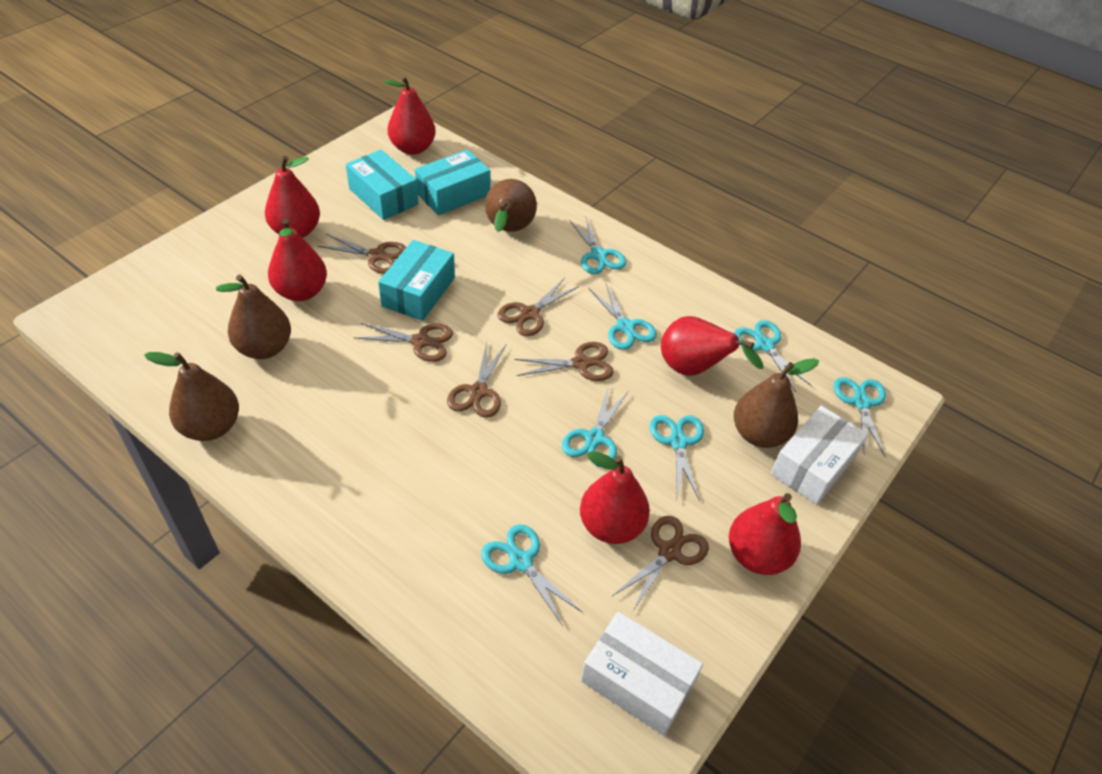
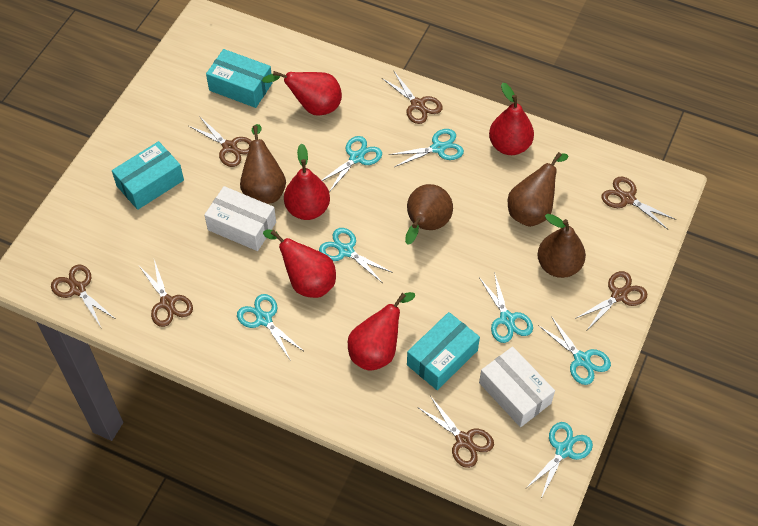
brown scissors: [318,234,406,274] [354,323,453,362] [447,342,507,418] [497,278,579,336] [514,342,614,381] [612,516,709,611] = 6 -> [51,264,115,327] [139,260,193,327] [189,116,252,167] [382,70,443,124] [417,396,494,468] [575,271,647,330] [601,177,676,229] = 7
red pear: [265,156,320,238] [268,219,327,301] [385,76,436,155] [580,451,650,544] [661,316,763,376] [729,493,801,575] = 6 -> [262,71,342,116] [263,230,336,298] [284,143,330,220] [348,292,415,371] [489,83,534,155] = 5

